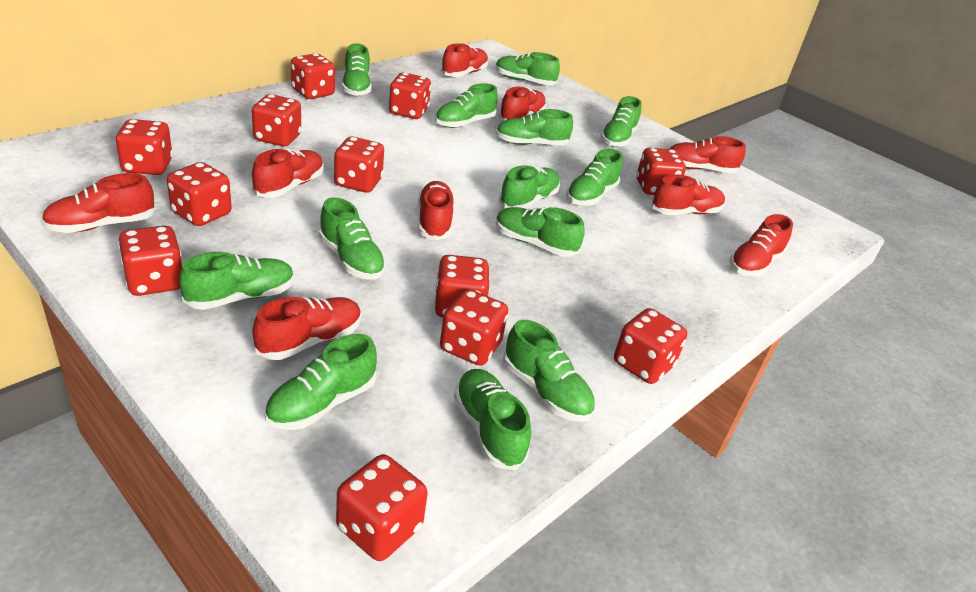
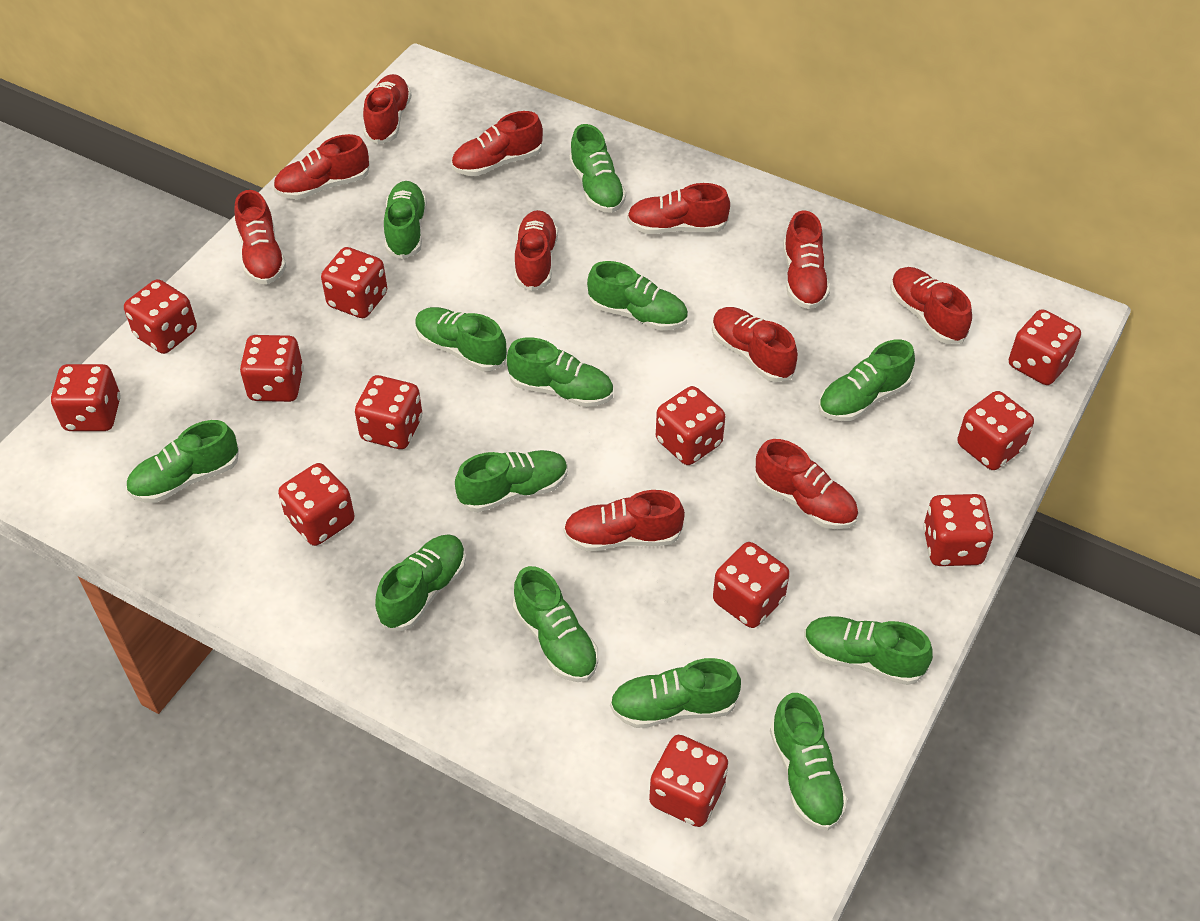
red shoe: [41,173,155,233] [252,149,324,198] [252,296,362,360] [418,181,454,240] [441,43,488,77] [498,87,546,121] [652,175,725,215] [670,136,746,173] [730,214,793,276] = 9 -> [234,190,286,285] [273,134,370,200] [363,74,412,144] [451,111,543,176] [515,210,558,291] [563,490,685,551] [627,183,730,234] [712,307,798,382] [755,439,858,529] [783,210,830,309] [890,267,972,344] = 11

